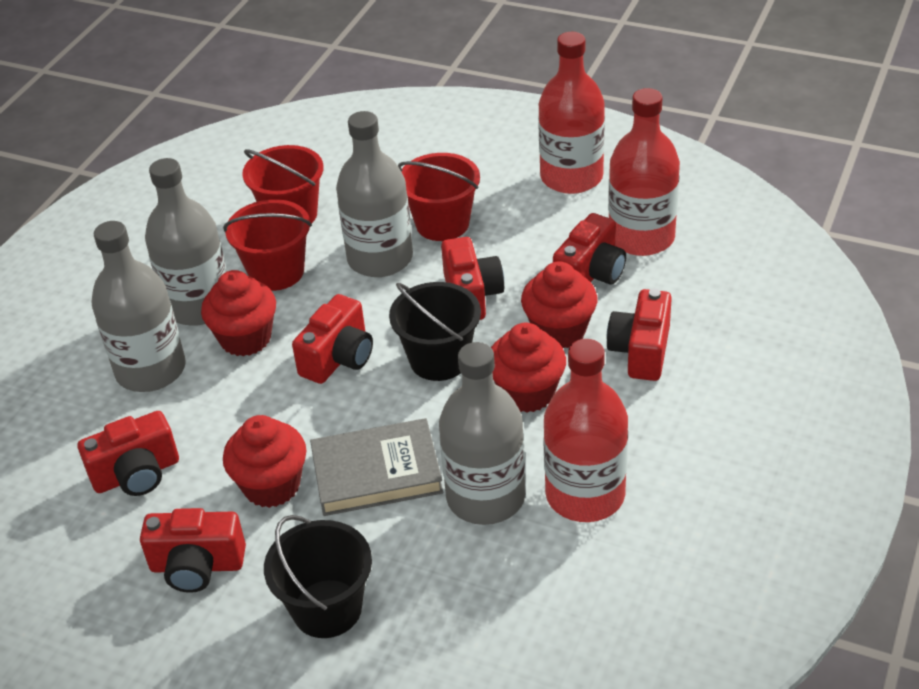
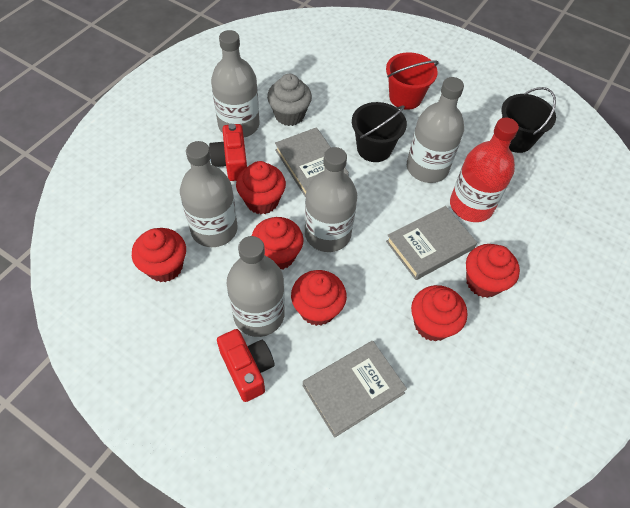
grey book: [310,418,443,516] = 1 -> [275,127,349,197] [303,341,407,438] [386,206,477,280] = 3
grey bottle: [91,221,186,392] [145,158,227,326] [336,111,413,277] [439,342,525,525] = 4 -> [180,141,238,247] [211,30,260,137] [227,236,285,337] [305,147,357,252] [407,77,464,183] = 5
grey cupcake: none = 0 -> [267,74,312,126] = 1
red bottle: [538,32,605,194] [543,339,628,522] [608,88,680,256] = 3 -> [450,118,519,222] = 1
red bucket: [223,199,312,291] [242,145,323,224] [398,153,480,241] = 3 -> [386,52,439,110] = 1
red camera: [78,411,179,496] [140,508,246,593] [292,294,373,384] [441,237,504,320] [553,213,626,284] [606,289,672,381] = 6 -> [209,124,247,181] [217,329,275,402] = 2
red cupcake: [201,270,276,356] [223,415,307,508] [491,323,566,413] [521,261,598,348] = 4 -> [132,228,186,282] [236,161,286,214] [251,217,303,270] [291,270,347,326] [411,285,467,342] [466,244,520,298] = 6

